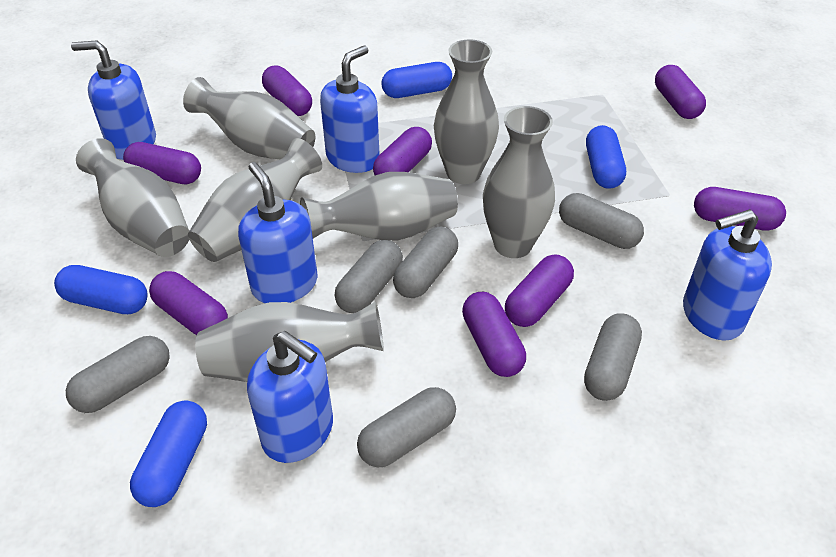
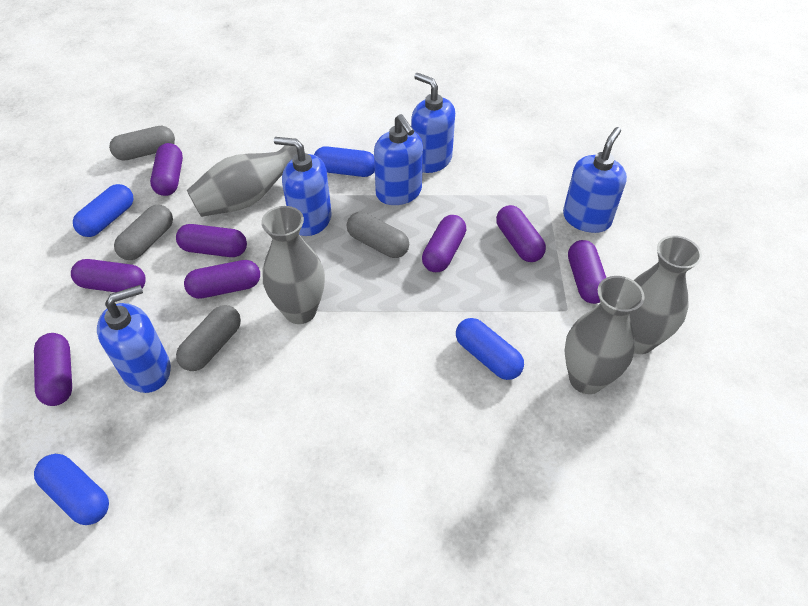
grey capsule: [66,336,170,413] [335,240,403,313] [357,387,456,468] [393,227,458,298] [559,193,644,249] [584,313,642,401] = 6 -> [109,126,175,161] [114,205,173,260] [176,305,241,371] [347,212,409,258] = 4
grey vase: [76,138,189,257] [183,77,315,159] [188,138,322,262] [195,301,384,382] [300,172,458,241] [434,39,499,184] [483,106,555,258] = 7 -> [187,145,297,217] [261,206,325,324] [565,276,645,394] [630,236,702,354] = 4

